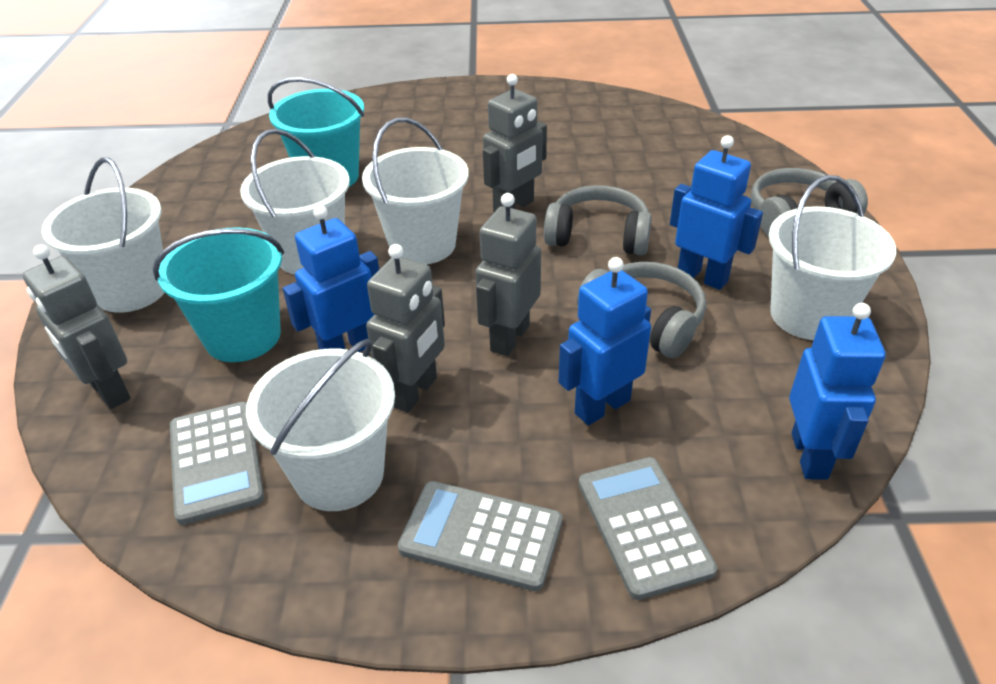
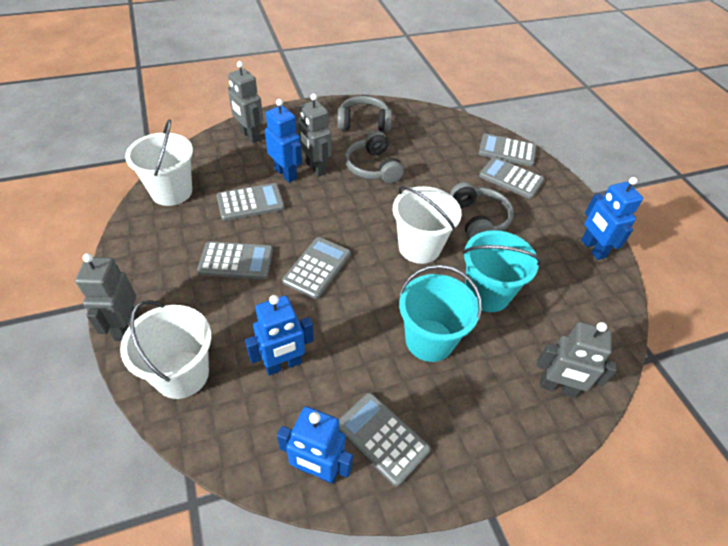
grey calculator: [170,402,264,525] [398,481,562,591] [579,457,717,600] = 3 -> [197,241,273,279] [216,183,285,221] [282,237,351,299] [339,393,430,486] [478,133,537,166] [479,157,544,199] = 6
white bucket: [42,157,165,313] [240,129,350,275] [246,339,395,511] [362,117,469,264] [769,175,896,340] = 5 -> [120,300,211,399] [125,119,193,206] [393,186,462,264] = 3

